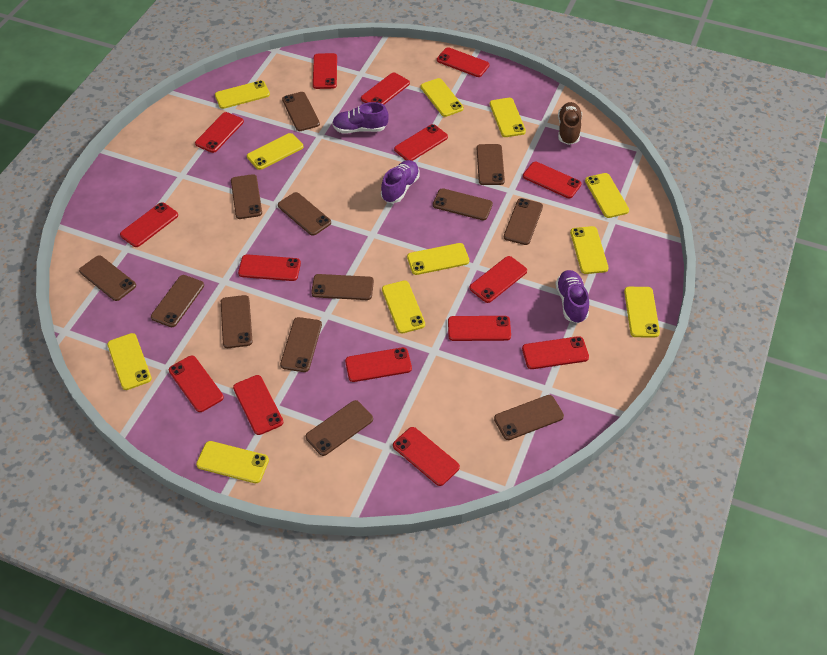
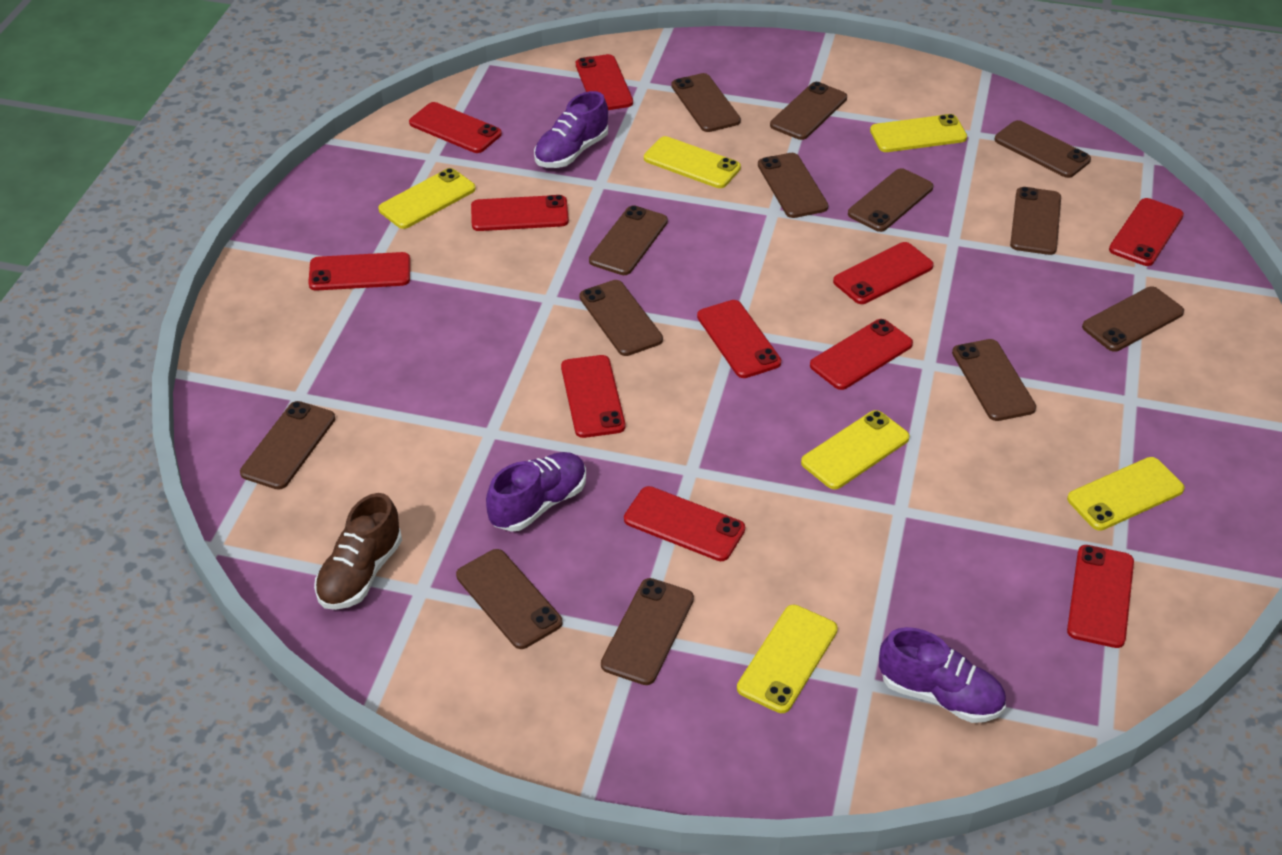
red phone: [120,202,178,247] [169,355,224,412] [195,112,244,153] [233,375,284,435] [238,254,301,281] [313,53,337,89] [345,347,412,382] [361,72,410,105] [393,427,460,486] [394,124,448,161] [437,47,490,77] [448,316,511,341] [469,256,527,303] [522,336,589,369] [523,162,582,198] = 15 -> [308,252,410,291] [409,102,502,153] [471,195,569,231] [561,355,625,438] [576,54,633,110] [624,486,745,561] [697,300,781,378] [810,319,913,390] [833,242,934,304] [1067,545,1134,648] [1109,198,1184,266] = 11
yellow phone: [107,333,152,390] [196,441,269,483] [215,80,270,109] [247,133,303,170] [382,280,425,333] [407,243,469,275] [421,78,464,117] [490,98,526,137] [570,226,609,274] [585,173,629,218] [624,287,660,337] = 11 -> [378,168,476,229] [644,136,741,188] [737,605,838,713] [801,410,910,489] [870,114,967,152] [1067,457,1185,531] = 6

